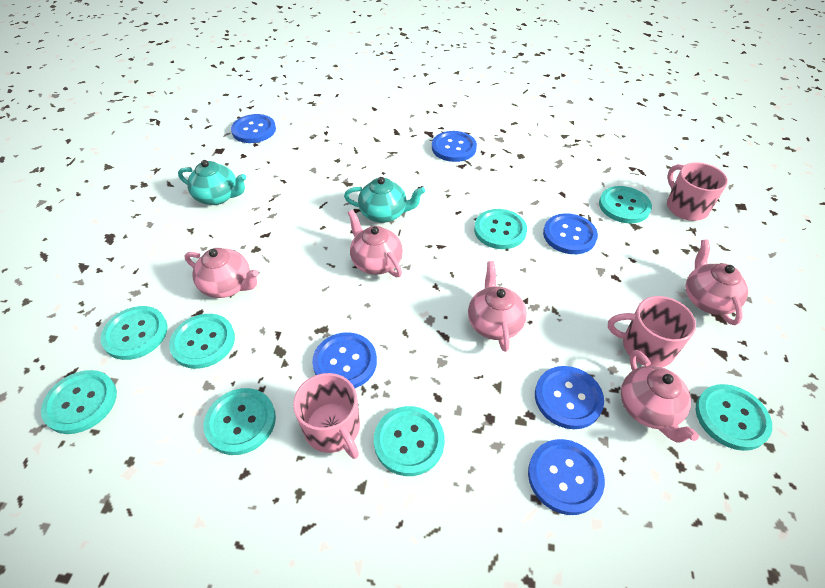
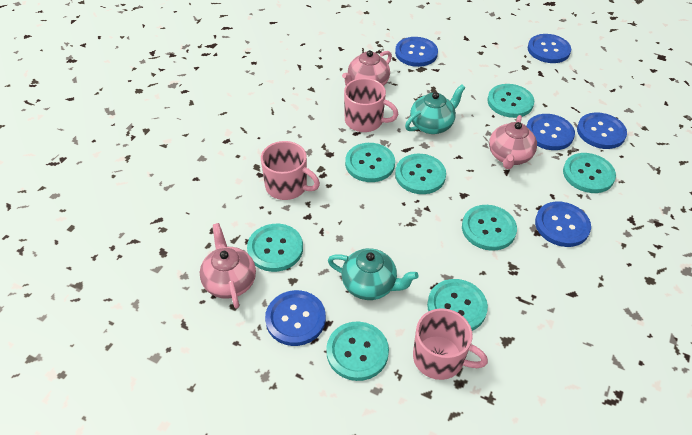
pink teapot: [185,248,259,298] [348,210,403,277] [468,261,527,352] [621,350,699,442] [685,239,748,325] = 5 -> [200,223,256,309] [342,50,392,86] [489,115,537,169] = 3

